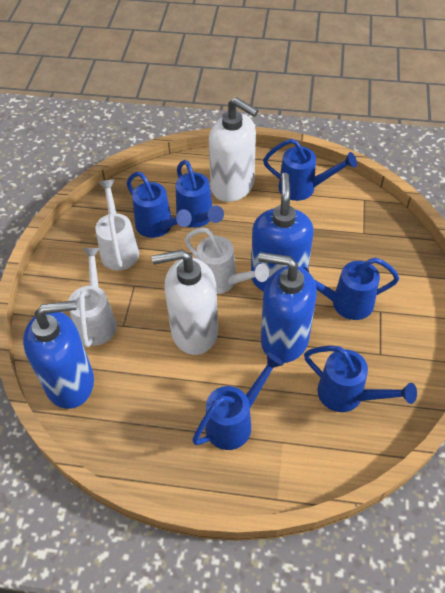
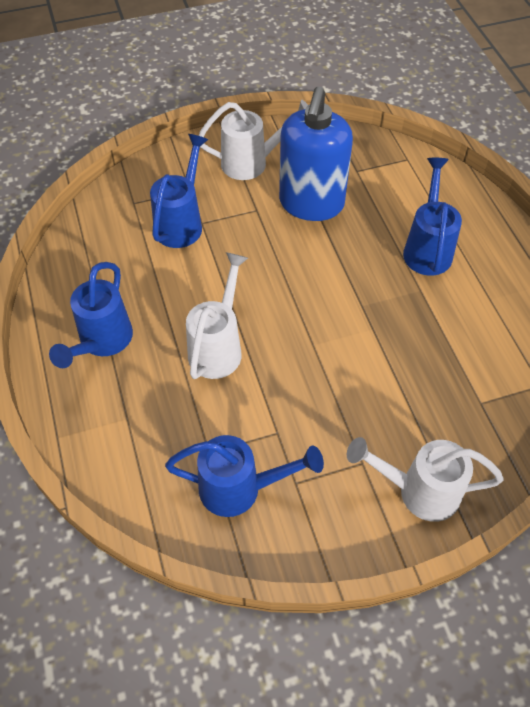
blue soap dispenser: [23,300,94,409] [251,173,314,291] [258,252,317,363] = 3 -> [279,87,353,221] = 1
blue watering can: [127,172,192,238] [176,160,224,228] [192,352,284,450] [263,139,357,201] [304,258,399,320] [304,346,417,412] = 6 -> [49,262,133,368] [150,134,208,248] [165,435,324,517] [403,158,462,276] = 4
white soap dispenser: [152,250,218,355] [209,97,259,202] = 2 -> none = 0

